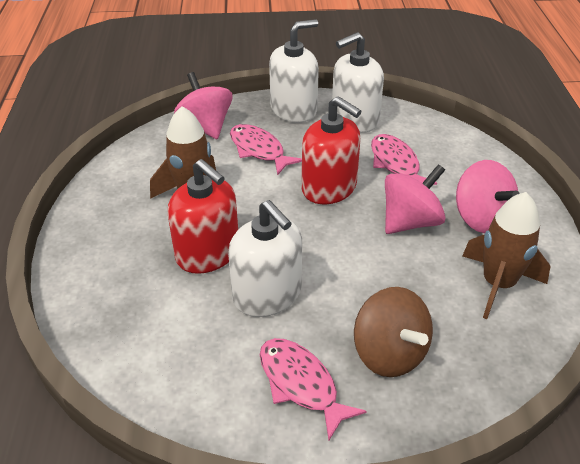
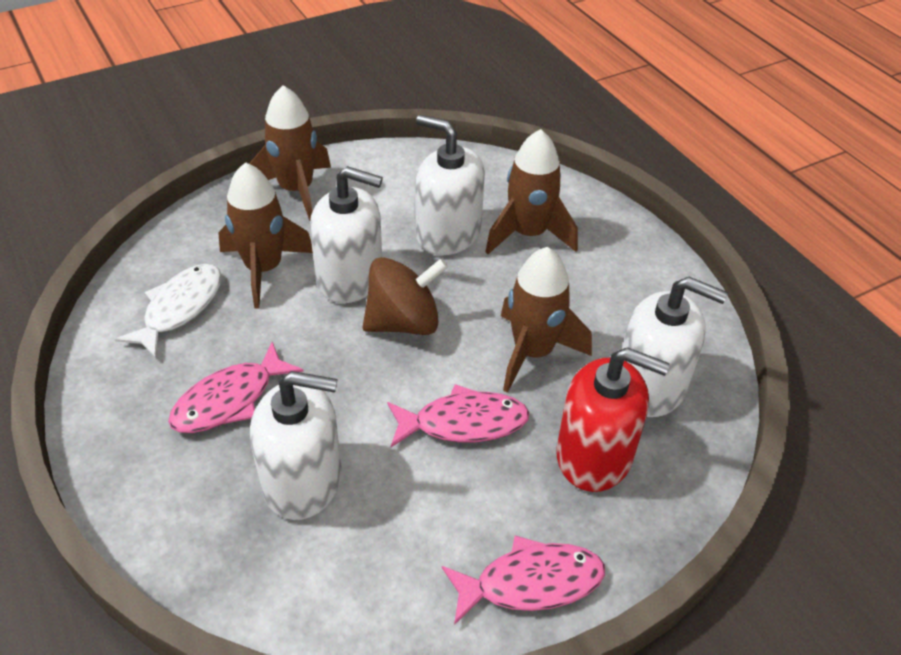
brown rocket: [150,106,216,199] [462,192,551,319] = 2 -> [218,162,313,309] [249,85,331,221] [485,129,578,254] [501,247,592,393] = 4
pink spinning top: [174,72,233,139] [385,164,445,234] [456,160,520,233] = 3 -> none = 0
red soap dispenser: [168,159,238,274] [302,96,361,204] = 2 -> [556,347,670,492] = 1
white fish: none = 0 -> [115,264,222,358] = 1
white soap dispenser: [228,200,302,317] [269,19,319,123] [332,32,384,133] = 3 -> [250,371,342,520] [310,166,383,303] [415,115,485,255] [622,277,728,417] = 4

